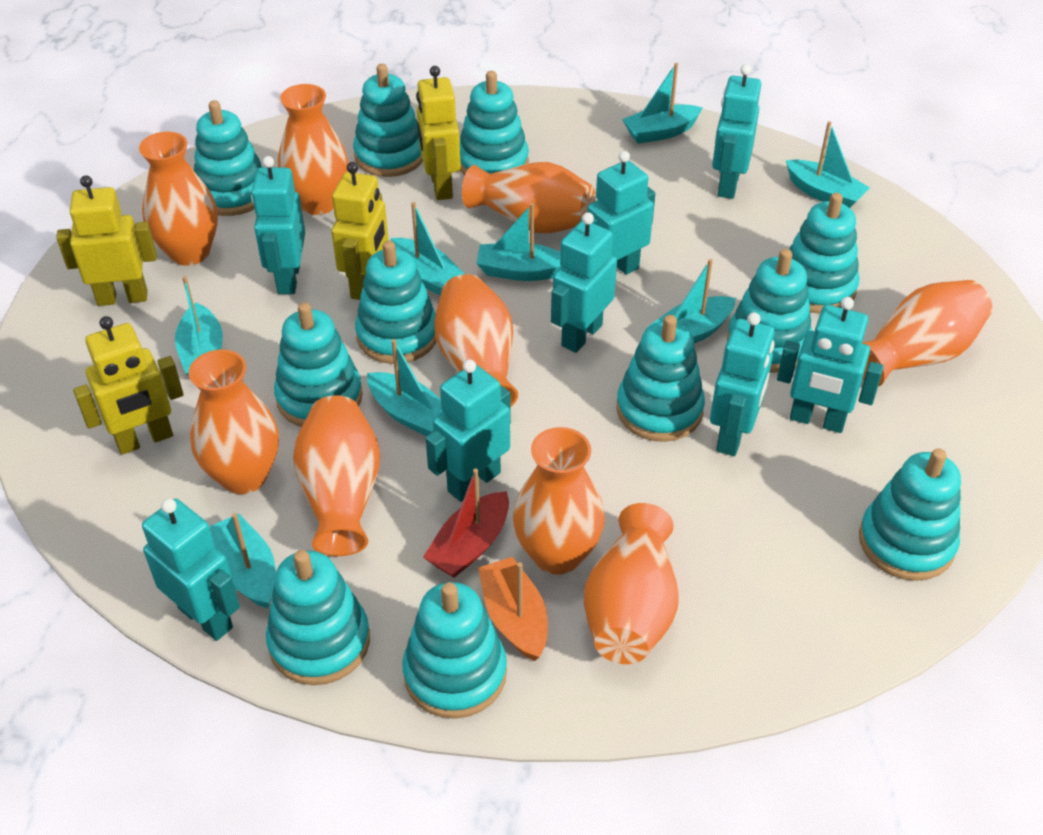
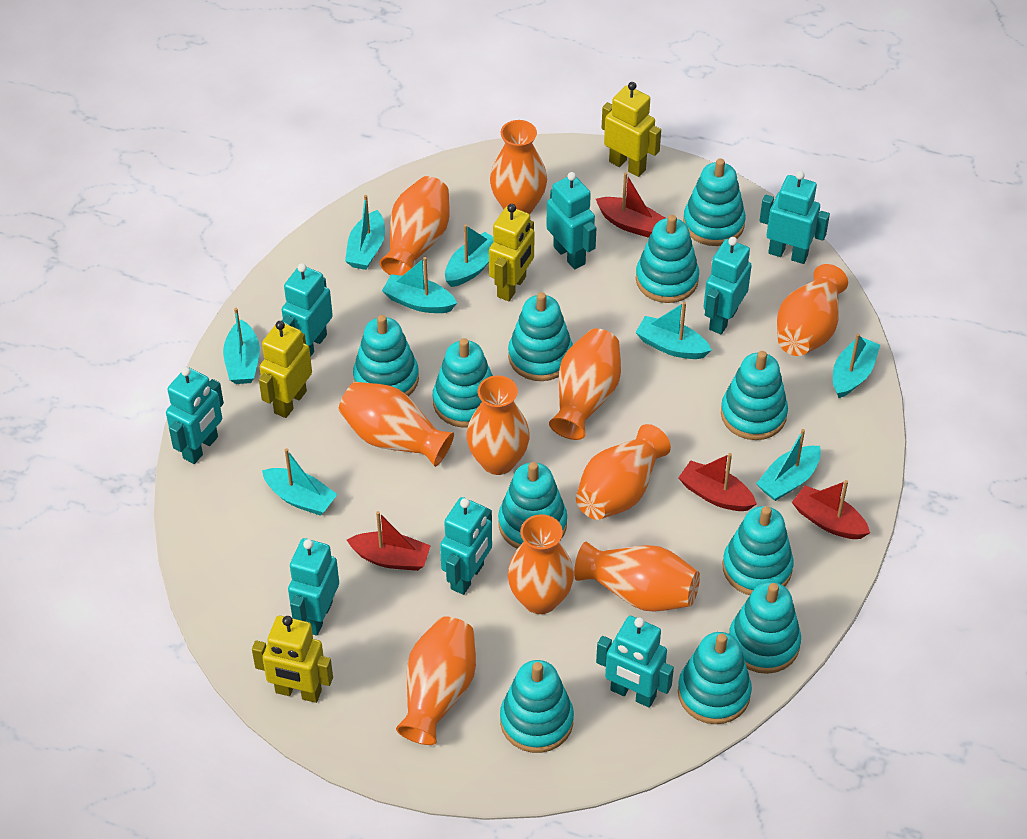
orange boat: [478,557,548,661] = 1 -> none = 0
orange vase: [139,132,218,266] [189,350,279,494] [278,84,348,215] [293,395,380,556] [434,274,518,407] [462,162,595,233] [513,427,605,575] [584,503,679,664] [862,280,992,386] = 9 -> [338,382,454,467] [379,176,450,276] [396,617,476,745] [467,375,530,475] [490,120,547,214] [508,514,574,614] [549,328,621,440] [574,542,700,612] [576,424,671,520] [777,264,848,356] = 10
red boat: [423,469,509,578] = 1 -> [347,511,431,571] [596,172,665,238] [678,453,757,511] [792,480,870,539] = 4

